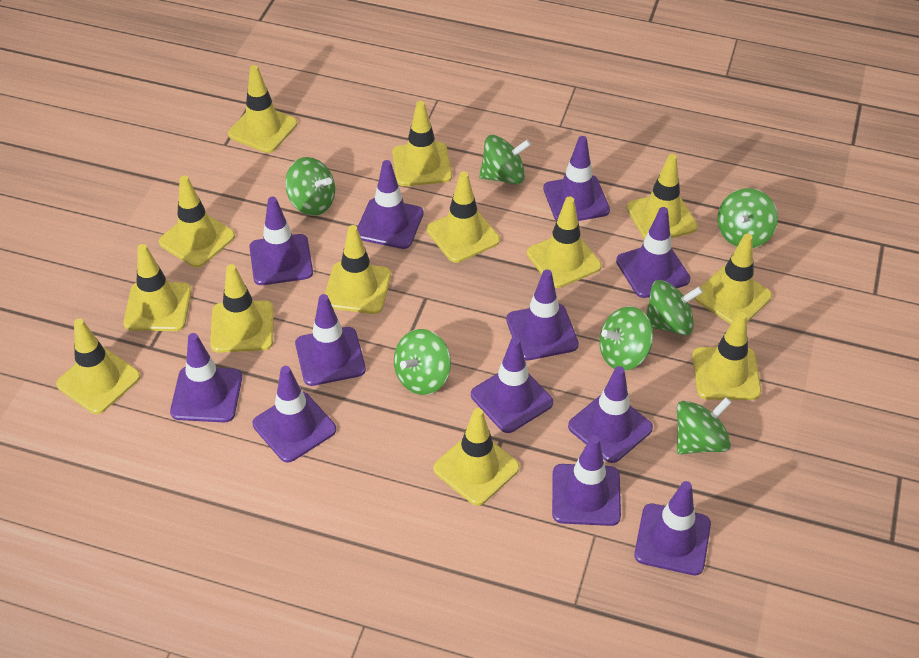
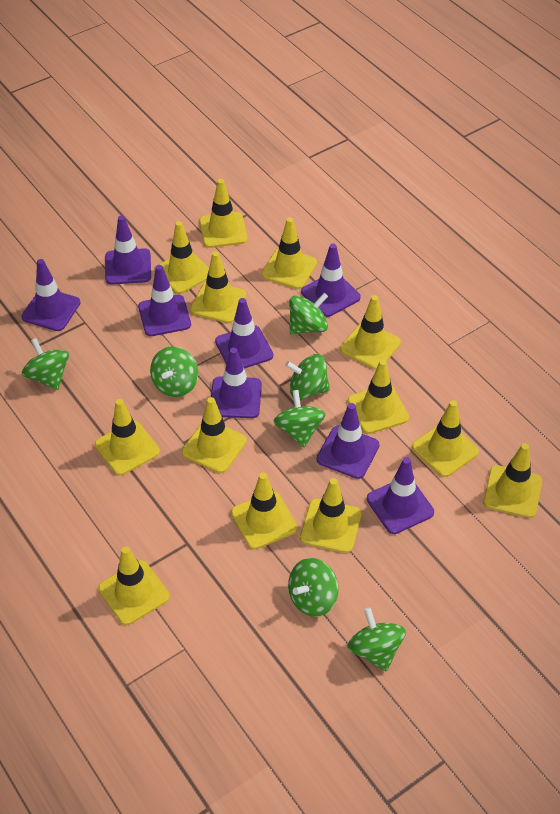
purple traffic cone: [170,333,242,422] [249,197,313,285] [253,366,336,462] [295,294,366,386] [357,160,424,249] [471,337,553,433] [506,270,579,361] [543,136,610,221] [552,435,621,526] [568,366,653,463] [616,207,690,298] [634,481,711,575] = 12 -> [21,259,80,331] [105,216,151,284] [138,265,191,336] [211,348,262,418] [215,298,273,368] [301,244,361,317] [316,403,380,479] [367,457,434,534] = 8

